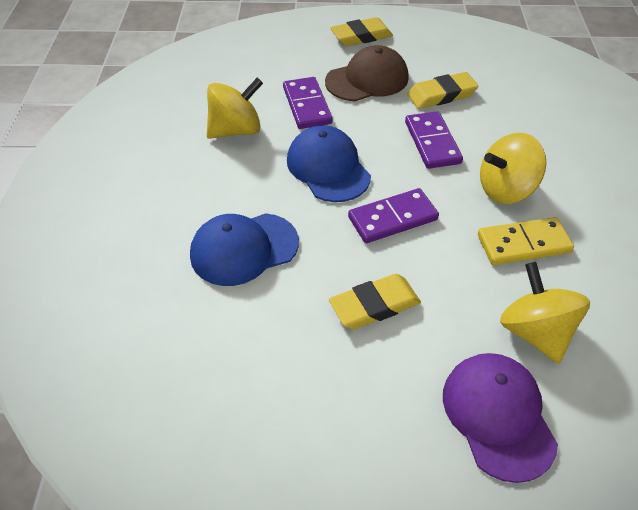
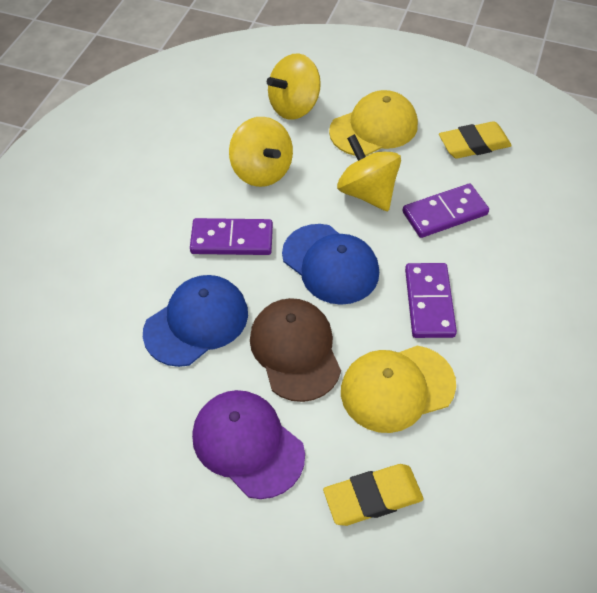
yellow cap: none = 0 -> [329,90,418,156] [341,346,456,433] = 2
yellow domino: [478,217,574,265] = 1 -> none = 0
yellow eraser: [329,274,421,329] [330,17,393,46] [407,72,478,109] = 3 -> [323,464,424,526] [439,121,512,159] = 2

